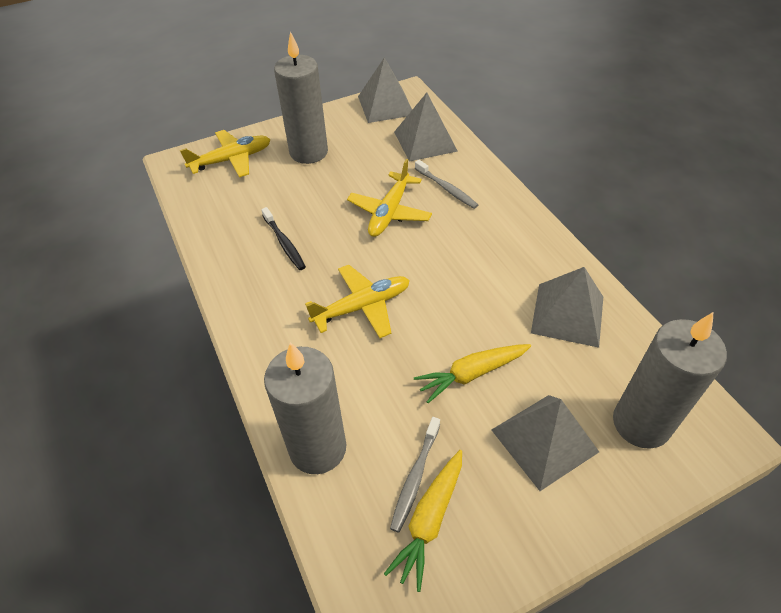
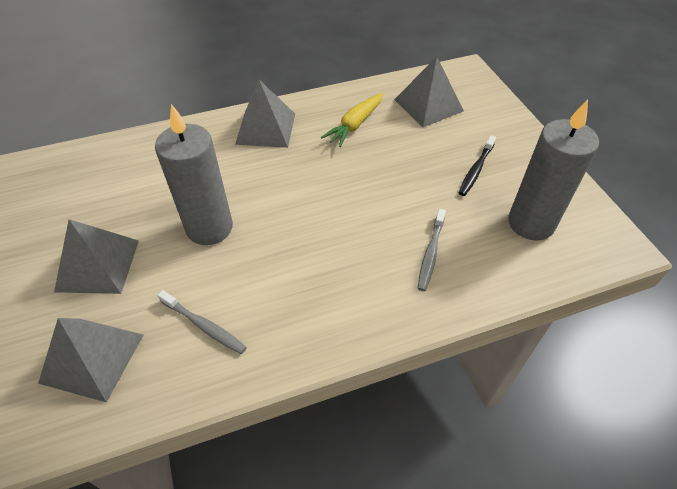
grey candle: [264,342,346,474] [274,31,328,164] [613,312,727,449] = 3 -> [155,104,233,245] [508,100,599,241] = 2
yellow carrot: [384,450,462,592] [414,344,531,403] = 2 -> [321,93,383,147] = 1
yellow plane: [180,130,271,177] [305,265,410,338] [347,159,432,237] = 3 -> none = 0

